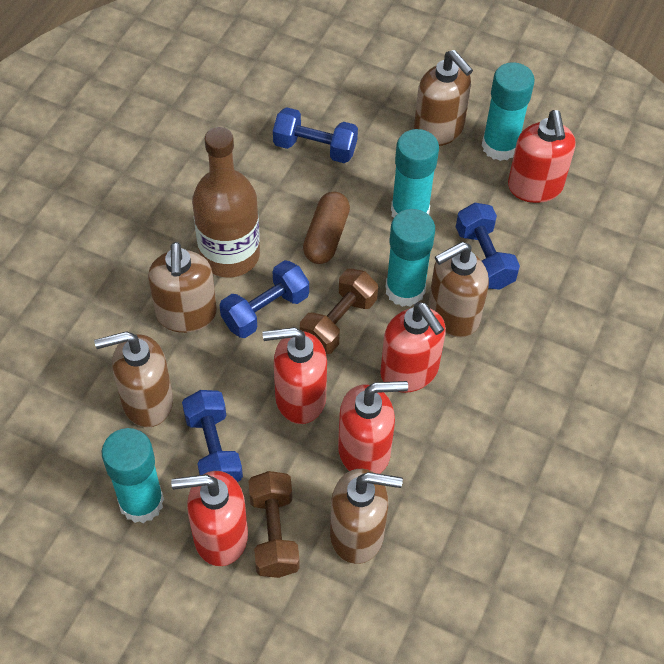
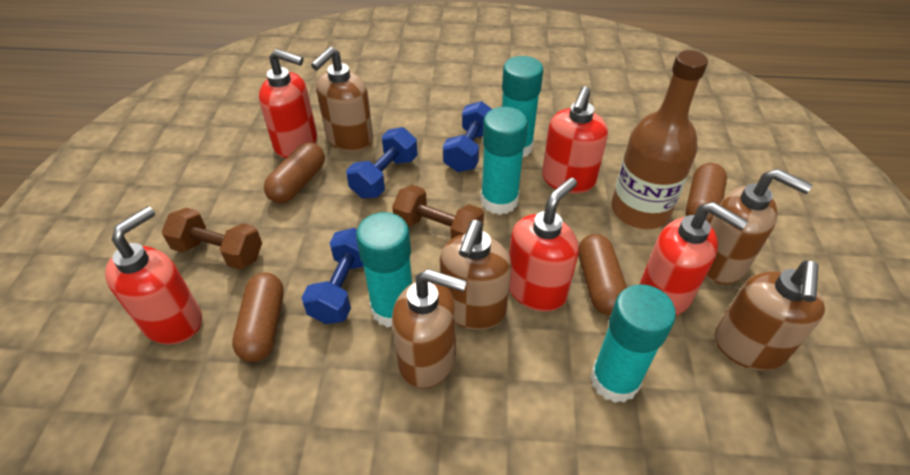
blue dumbbell: [182,390,243,482] [220,260,309,338] [273,107,358,163] [456,203,520,290] = 4 -> [301,228,364,324] [346,127,418,198] [443,101,492,172] = 3
brown capsule: [303,192,350,264] = 1 -> [232,272,284,362] [264,142,325,203] [578,234,627,315] [686,163,727,223] = 4

